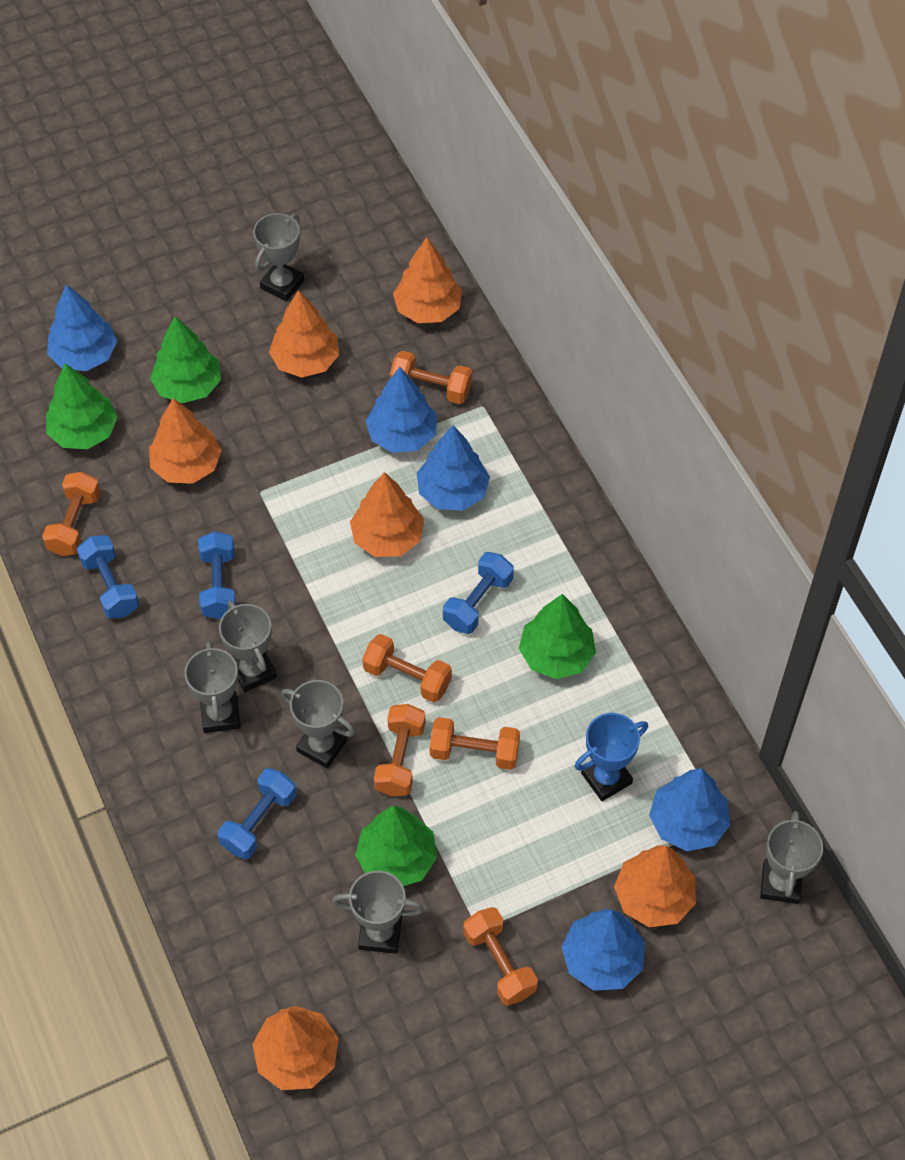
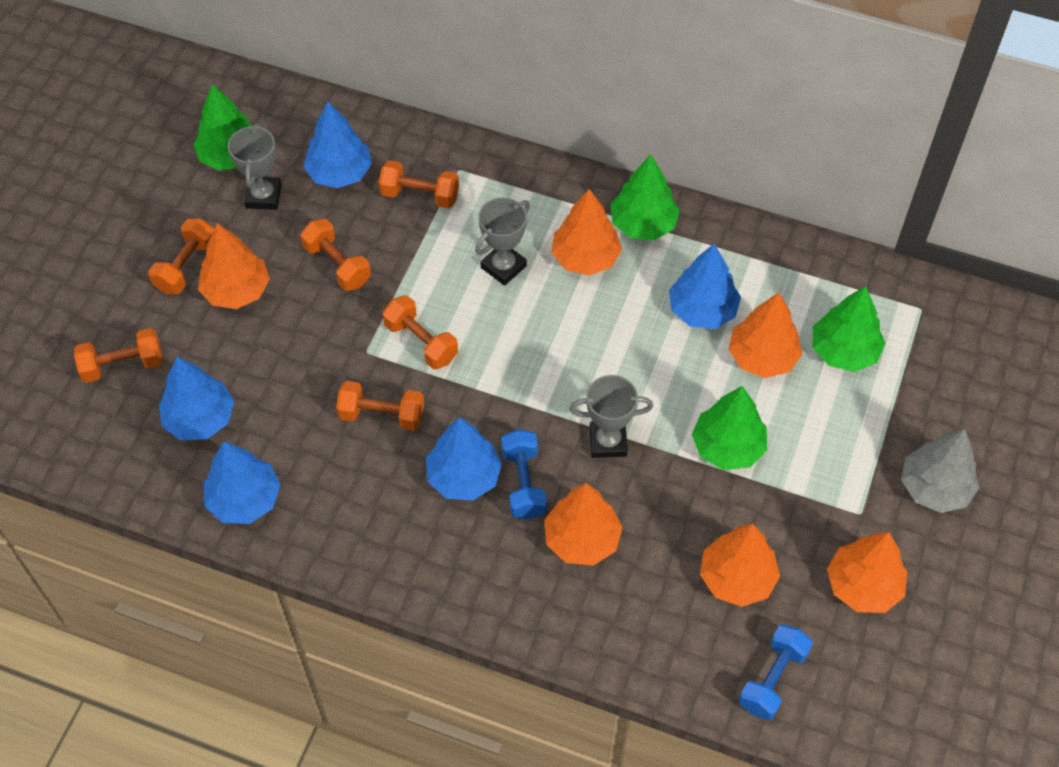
blue dumbbell: [77,535,139,619] [198,531,236,619] [218,768,296,859] [443,552,514,634] = 4 -> [501,429,547,519] [739,624,813,720] = 2
blue trophy: [574,713,648,801] = 1 -> none = 0
grey tree: none = 0 -> [901,429,980,513] = 1
grey trophy: [184,641,241,733] [219,601,277,692] [253,213,304,301] [281,680,355,768] [332,871,424,954] [760,811,823,904] = 6 -> [228,123,282,210] [475,197,530,286] [569,375,653,458] = 3

